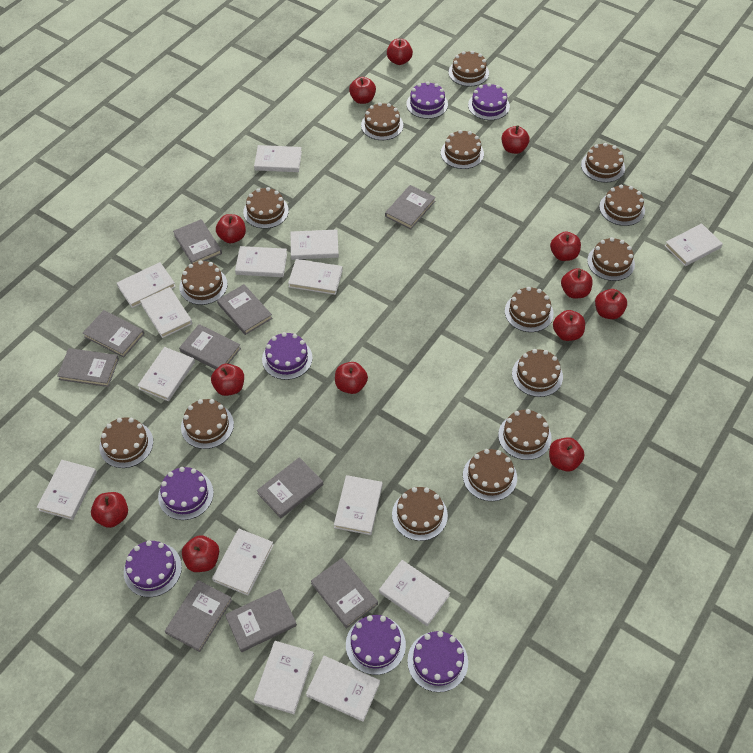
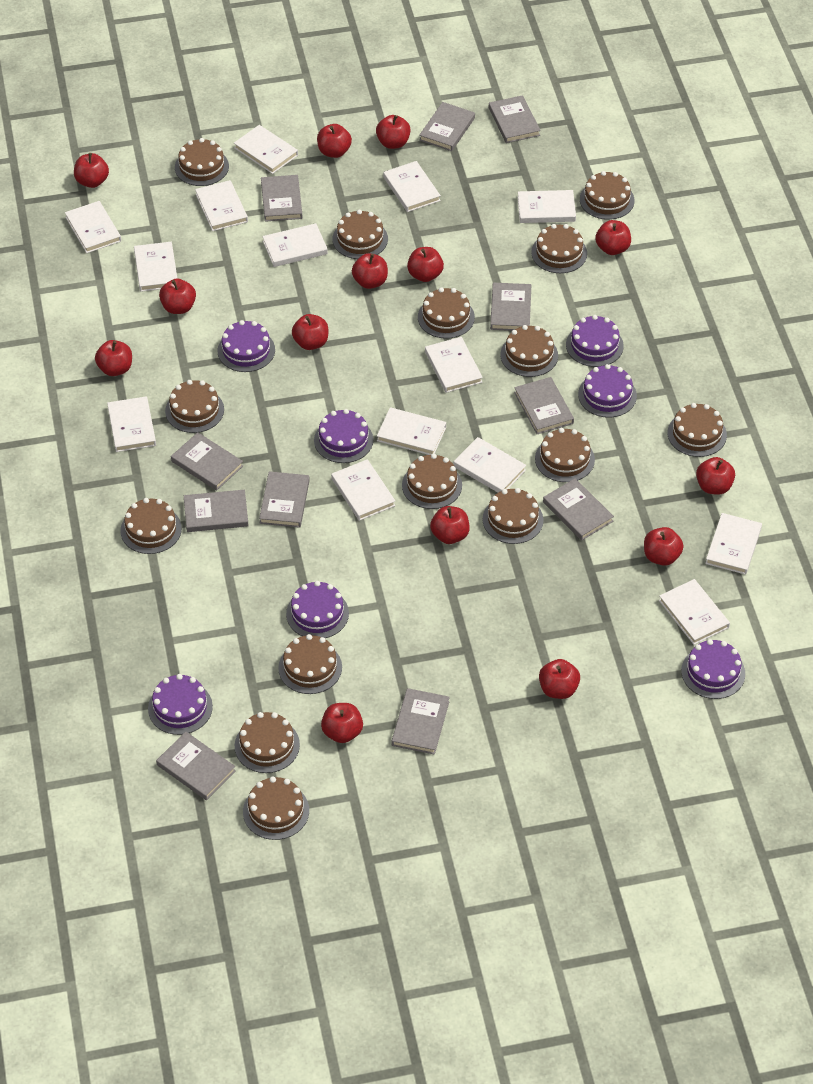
grey book: [57,348,119,387] [82,310,144,358] [165,580,232,652] [173,219,222,264] [179,324,241,370] [217,284,273,335] [225,589,297,652] [257,457,323,518] [311,558,378,629] [385,185,436,230] = 10 -> [156,732,236,800] [171,432,243,491] [184,490,249,532] [259,471,310,528] [261,175,303,222] [392,688,450,754] [419,102,475,151] [489,95,541,143] [490,283,531,331] [514,377,574,434] [543,478,614,541] = 11
red apple: [91,492,128,528] [182,535,219,572] [211,363,244,396] [216,214,246,243] [335,362,368,394] [349,77,376,104] [387,39,413,65] [502,125,530,154] [549,437,585,472] [550,231,581,261] [553,310,585,341] [561,268,593,298] [595,289,627,319] = 13 -> [74,153,109,188] [95,340,132,376] [159,279,196,314] [292,314,328,350] [317,124,352,158] [321,703,363,743] [352,253,388,289] [376,115,411,149] [407,247,444,282] [430,506,470,544] [539,659,580,699] [595,220,631,255] [644,527,684,566] [696,457,735,494] = 14

